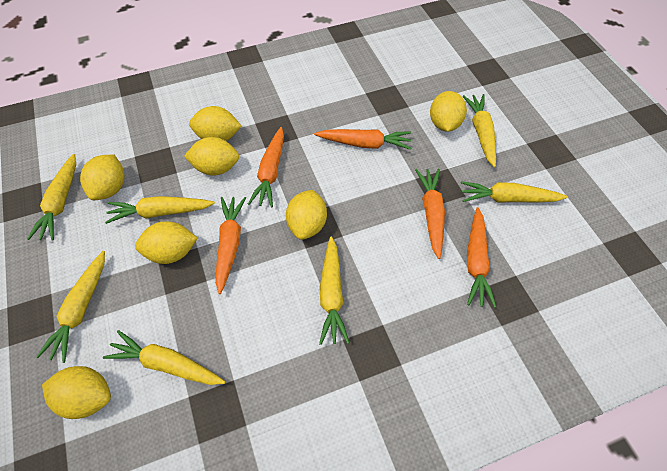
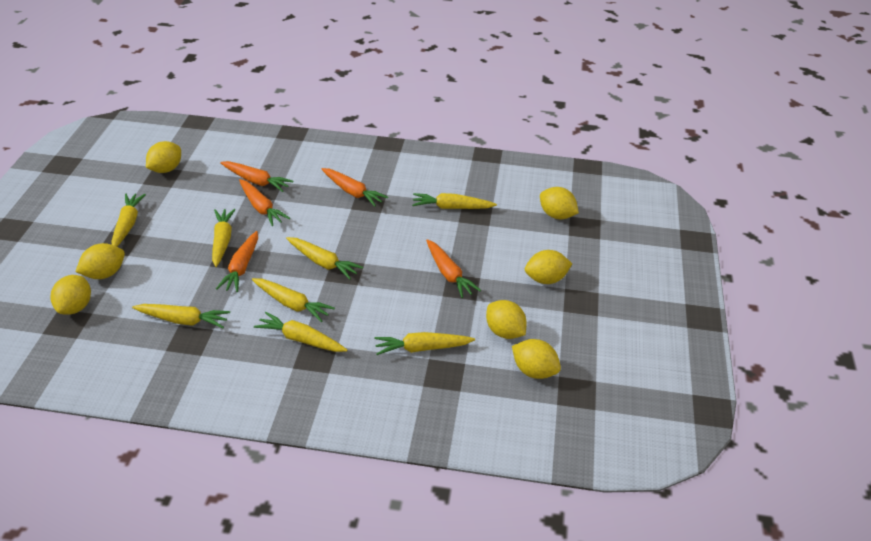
yellow carrot: [27,154,76,241] [36,251,105,363] [103,330,225,385] [105,196,215,224] [319,236,350,345] [461,181,568,203] [463,94,496,168] = 7 -> [111,193,146,247] [132,304,230,328] [212,209,236,267] [252,278,335,322] [254,312,347,352] [286,237,363,280] [374,332,475,355] [412,193,497,209] = 8

